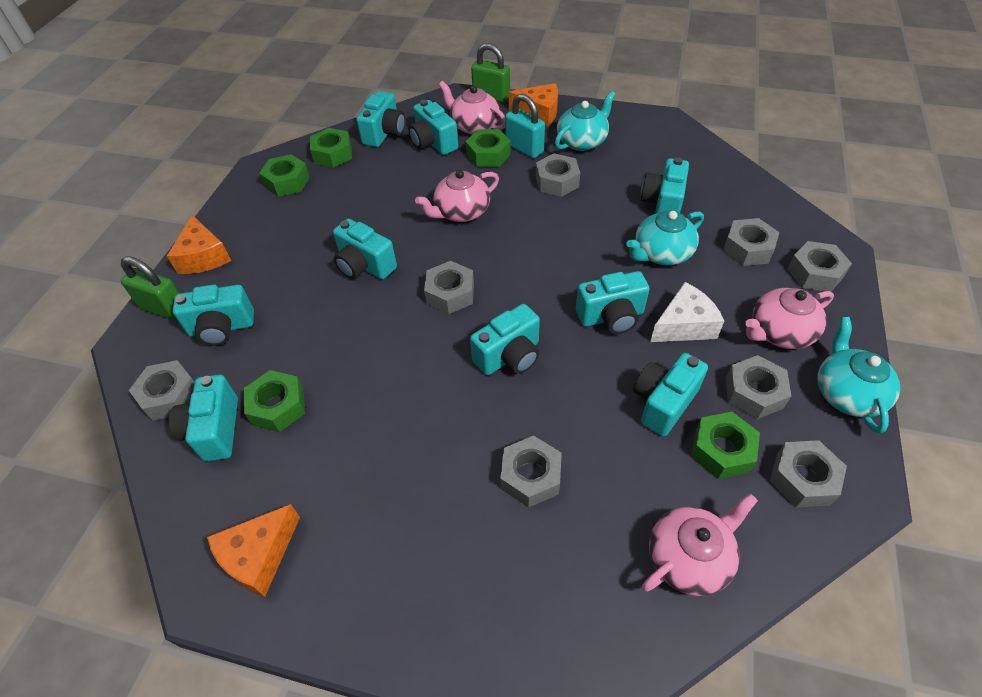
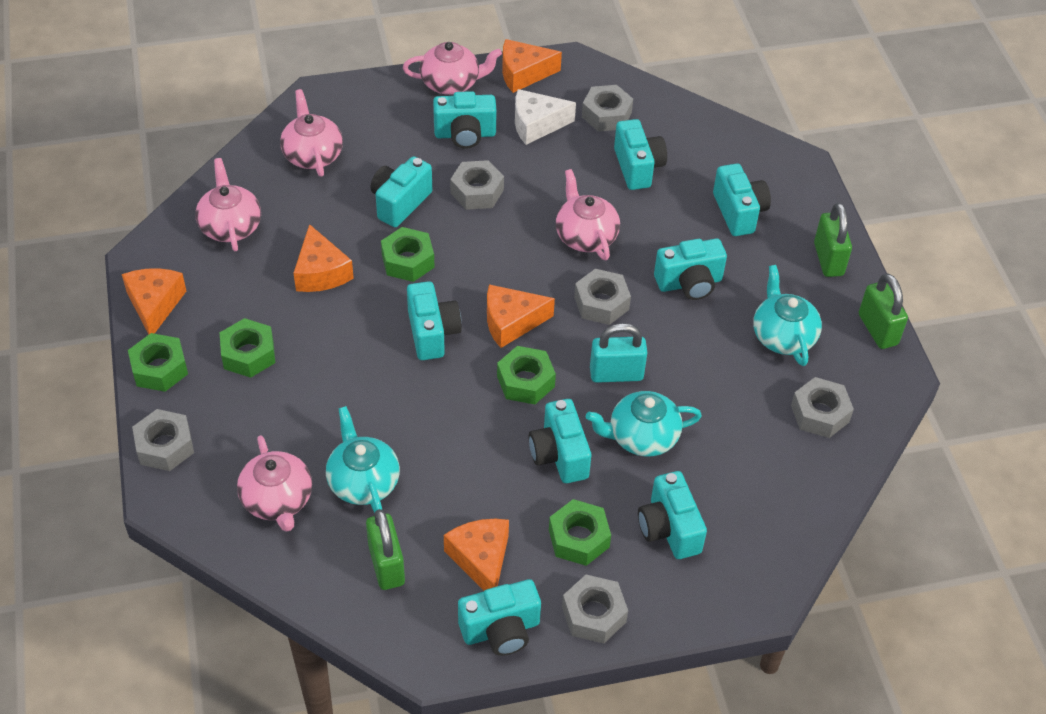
green padlock: [121,256,180,320] [471,43,510,102] = 2 -> [366,509,405,590] [814,203,852,277] [859,273,908,349] = 3
grey nut: [129,360,195,421] [424,261,474,314] [500,436,562,508] [536,153,580,197] [723,218,780,266] [726,355,791,419] [770,440,847,507] [788,241,852,291] = 8 -> [132,409,194,471] [450,160,504,210] [562,575,628,644] [574,269,631,325] [582,85,633,132] [791,377,854,438] = 6
orange cheese: [167,215,231,274] [207,504,300,597] [509,83,558,126] = 3 -> [122,268,186,334] [293,224,354,292] [444,519,509,591] [487,284,555,348] [502,39,562,93] = 5
pink teapot: [415,170,499,222] [439,81,505,135] [642,493,758,596] [745,288,834,349] = 4 -> [195,158,261,251] [237,435,312,532] [280,89,343,177] [403,42,502,95] [556,169,620,260] = 5

